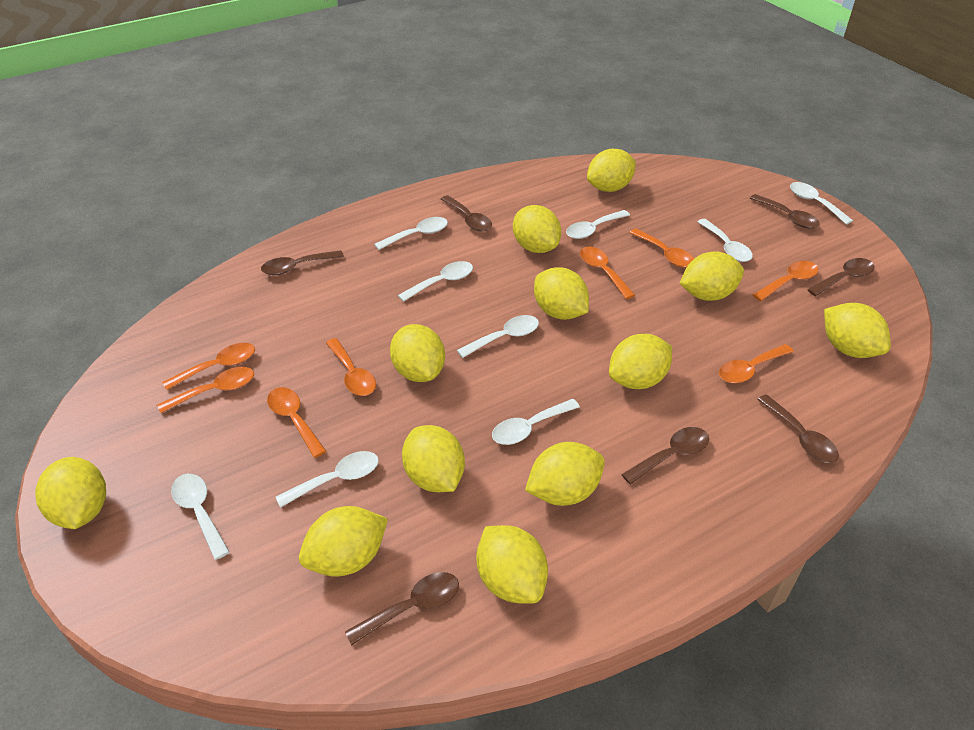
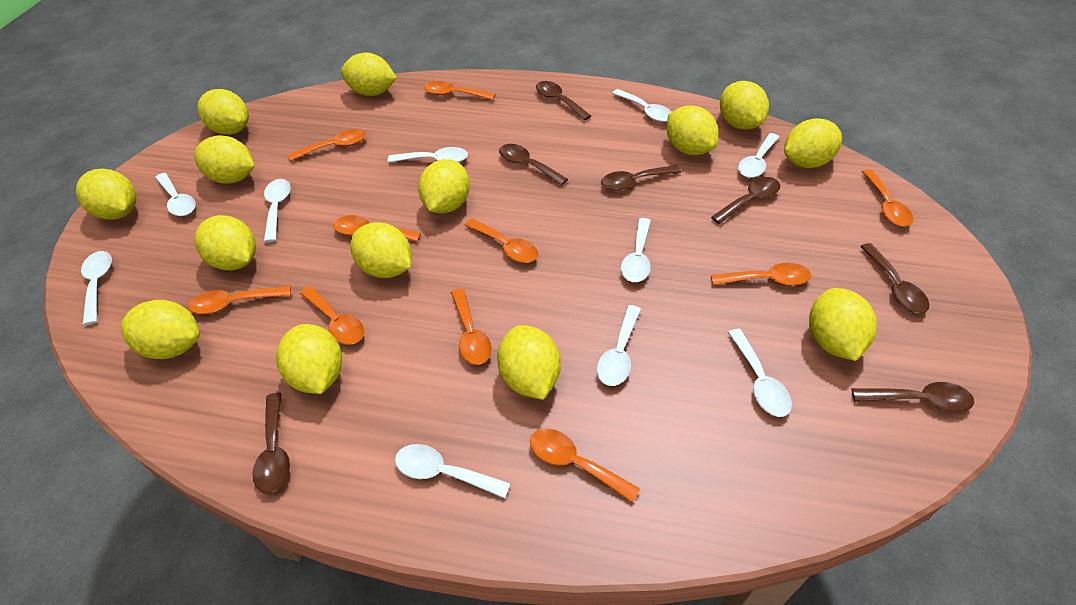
orange spoon: [157,367,254,413] [162,343,255,390] [267,387,326,458] [326,338,376,396] [580,246,635,299] [629,228,694,268] [719,344,794,383] [753,261,818,301] = 8 -> [188,286,291,314] [288,129,366,161] [300,286,364,345] [333,215,421,242] [424,81,496,100] [451,288,492,365] [465,219,538,263] [530,429,640,503] [711,263,811,286] [862,169,913,227] = 10
white spoon: [171,474,230,560] [276,451,379,508] [374,217,448,250] [398,261,473,302] [457,315,539,358] [492,399,580,445] [566,210,630,239] [697,219,753,262] [790,182,853,224] = 9 -> [81,251,112,325] [155,173,196,216] [264,179,291,242] [387,147,468,163] [395,444,511,498] [597,305,641,386] [612,89,671,122] [621,218,651,282] [728,329,792,417] [738,133,779,178] = 10
yellow lemon: [35,457,106,529] [299,506,388,576] [390,324,445,382] [402,425,465,492] [476,525,548,604] [513,205,561,253] [525,442,605,506] [534,267,589,320] [587,149,636,192] [609,334,672,389] [680,251,744,301] [824,303,891,358] = 12 -> [76,169,136,220] [121,300,200,359] [194,135,255,184] [195,215,256,270] [197,89,249,135] [276,324,342,394] [341,52,397,96] [351,222,411,278] [418,159,470,213] [497,325,561,400] [666,106,718,155] [720,81,769,130] [784,118,842,168] [809,288,877,361] = 14

